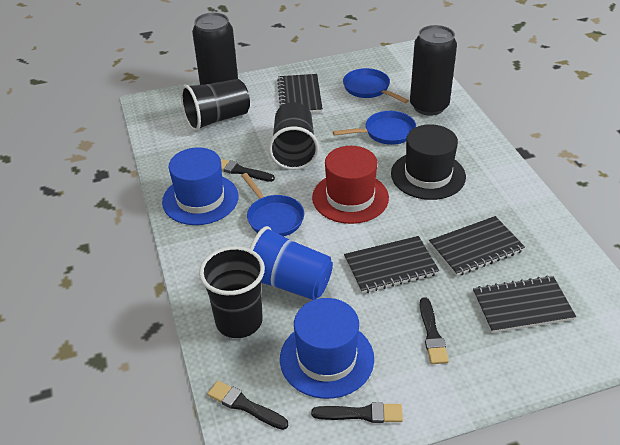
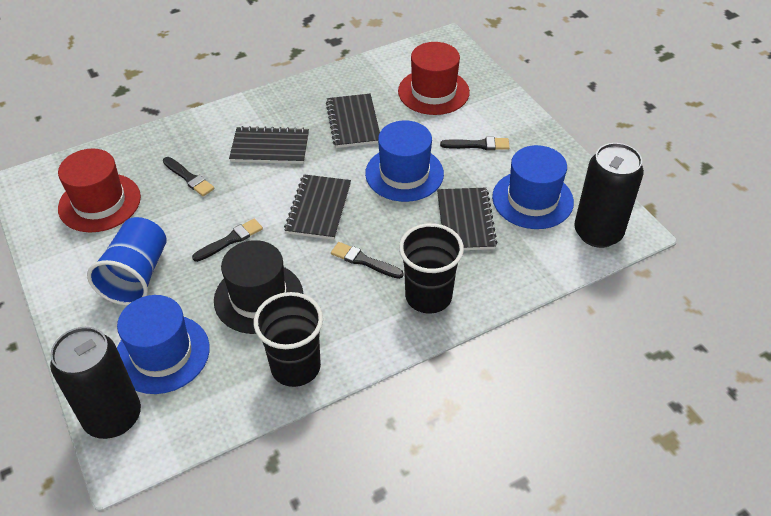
black cup: [181,79,250,131] [199,246,265,338] [268,102,319,170] = 3 -> [254,292,323,387] [399,223,464,314] = 2
blue hat: [162,147,239,225] [280,298,374,399] = 2 -> [117,295,210,394] [365,120,444,202] [492,145,574,229] = 3
blue pan: [241,173,304,237] [333,111,416,145] [343,68,409,103] = 3 -> none = 0
red hat: [312,146,389,224] = 1 -> [58,149,141,232] [398,42,470,115] = 2

